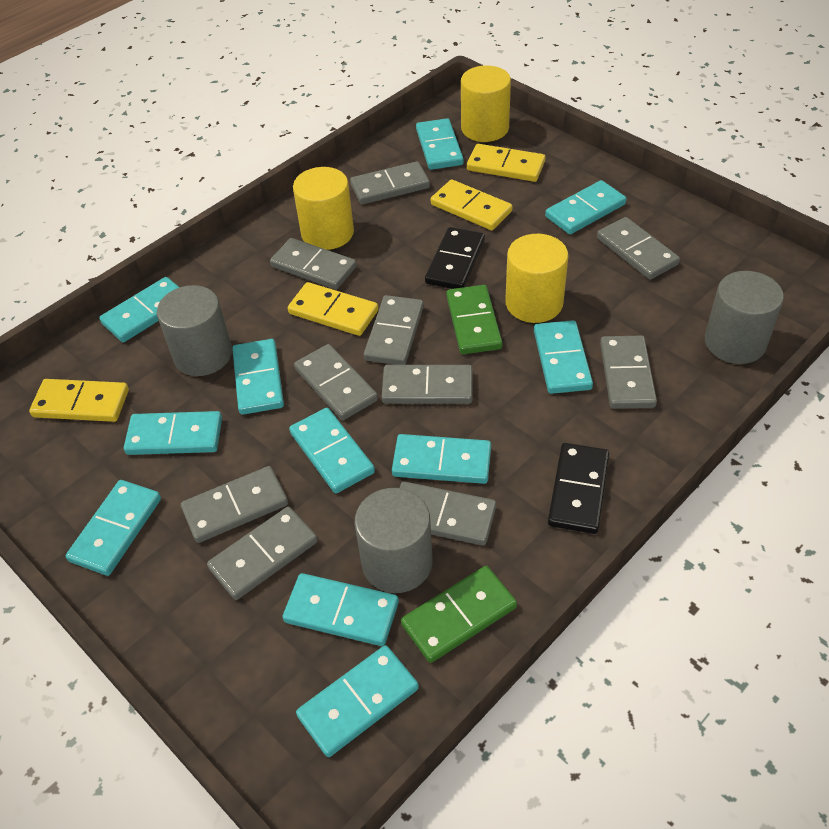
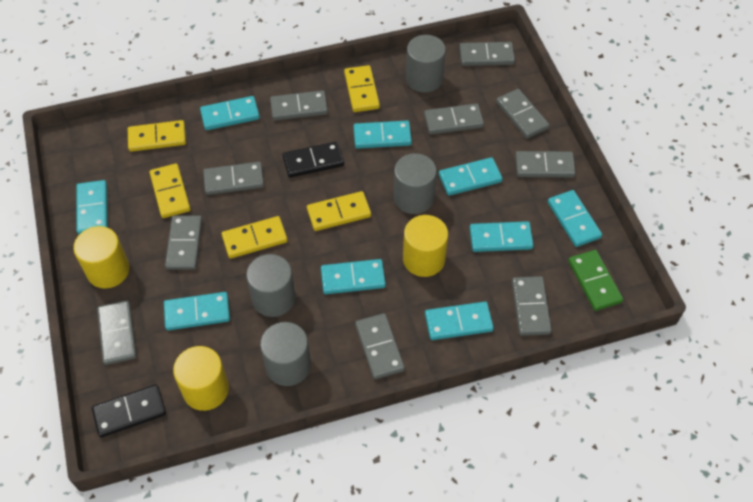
green domino: [401,566,517,663] [446,285,502,354] = 2 -> [568,250,623,311] = 1
grey cylinder: [157,285,232,376] [355,488,433,593] [705,271,784,364] = 3 -> [246,254,296,317] [260,322,311,386] [394,153,437,214] [406,35,446,92] = 4
turquoise domino: [66,480,161,576] [99,277,180,342] [124,411,222,455] [232,339,284,415] [283,573,399,646] [289,408,375,493] [296,645,419,757] [392,434,491,484] [416,118,464,170] [534,320,593,394] [545,180,626,234] = 11 -> [76,180,108,234] [164,292,230,330] [200,96,260,130] [321,259,386,294] [353,121,412,149] [425,302,494,340] [439,157,503,196] [470,221,534,252] [548,190,602,247] = 9
yellow domino: [29,379,129,422] [288,282,379,336] [431,179,513,230] [467,144,545,182] = 4 -> [128,120,186,152] [149,163,191,218] [222,216,288,259] [307,191,371,231] [344,65,380,112] = 5

